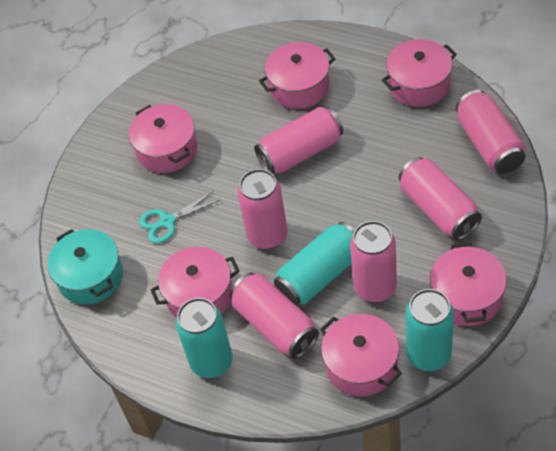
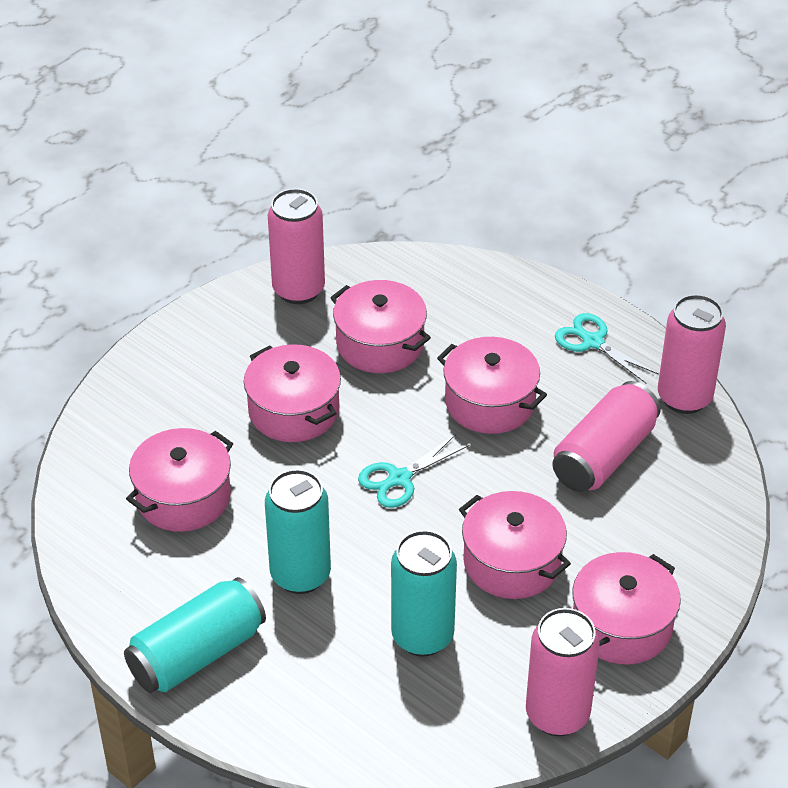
pink can: [230,273,319,359] [238,169,288,250] [254,107,343,174] [350,221,397,303] [399,157,482,240] [456,90,526,174] = 6 -> [268,188,325,304] [526,608,599,736] [552,381,661,492] [658,294,726,414] = 4
turquoise pot: [48,229,123,305] = 1 -> none = 0
turquoise scissors: [139,191,220,244] = 1 -> [358,434,469,508] [555,313,659,383] = 2

